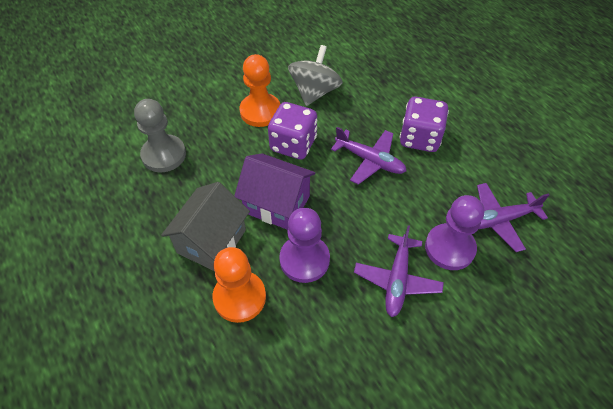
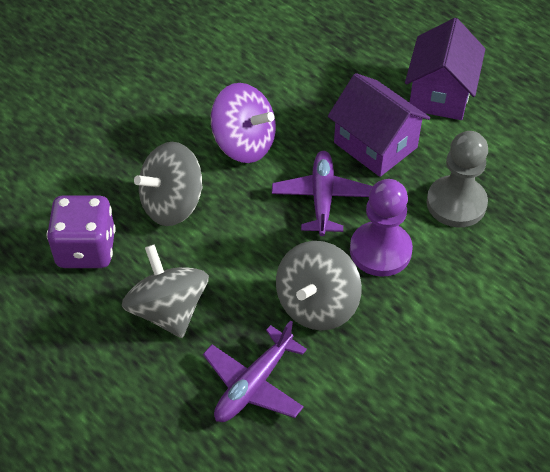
grey house: [161,182,250,271] = 1 -> none = 0
grey spinning top: [288,45,343,106] = 1 -> [122,244,209,338] [134,142,203,226] [276,241,362,331] = 3
orange pawn: [212,247,266,323] [240,54,280,127] = 2 -> none = 0
purple dice: [268,102,317,160] [399,97,449,152] = 2 -> [47,196,116,268] = 1
purple house: [234,153,315,230] = 1 -> [328,73,430,177] [405,18,485,120] = 2
purple pawn: [279,208,330,283] [425,195,484,270] = 2 -> [350,179,413,277] = 1
purple plane: [331,127,407,185] [354,225,444,317] [477,183,549,252] = 3 -> [203,320,307,422] [272,151,373,236] = 2
purple spinning top: none = 0 -> [211,83,276,163] = 1

